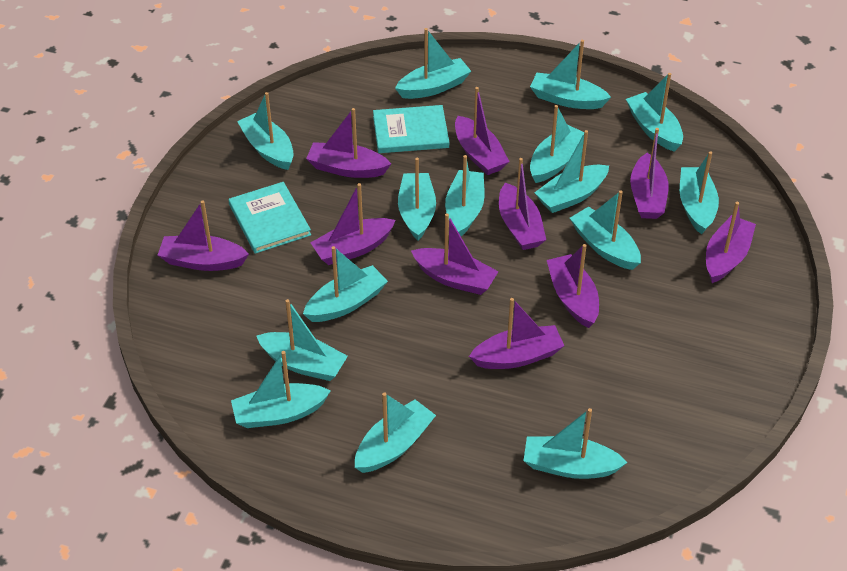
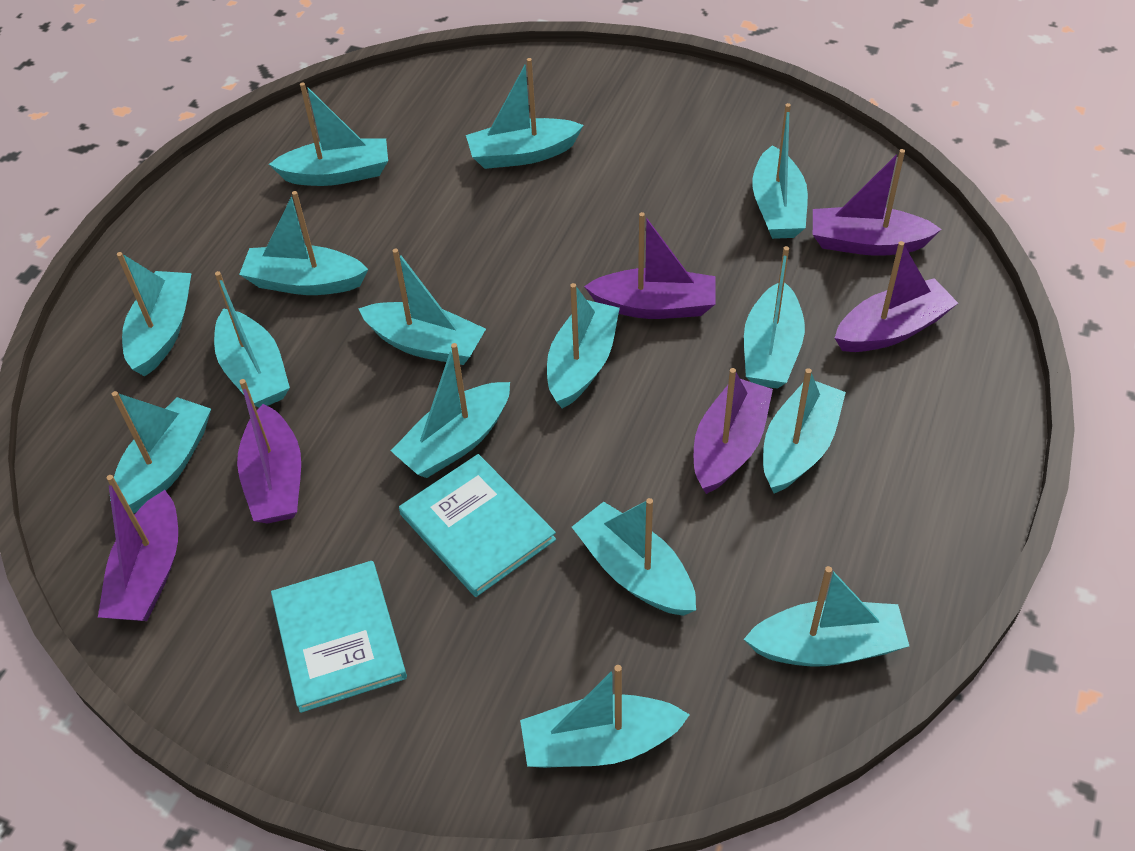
purple boat: [158,200,249,271] [306,108,391,178] [310,183,396,265] [411,214,499,295] [455,87,510,175] [469,298,564,369] [499,158,546,250] [547,244,599,328] [630,128,668,219] [706,202,756,283] = 10 -> [98,475,178,621] [237,379,301,524] [584,212,716,319] [694,368,773,494] [813,149,942,256] [835,241,958,352] = 6

